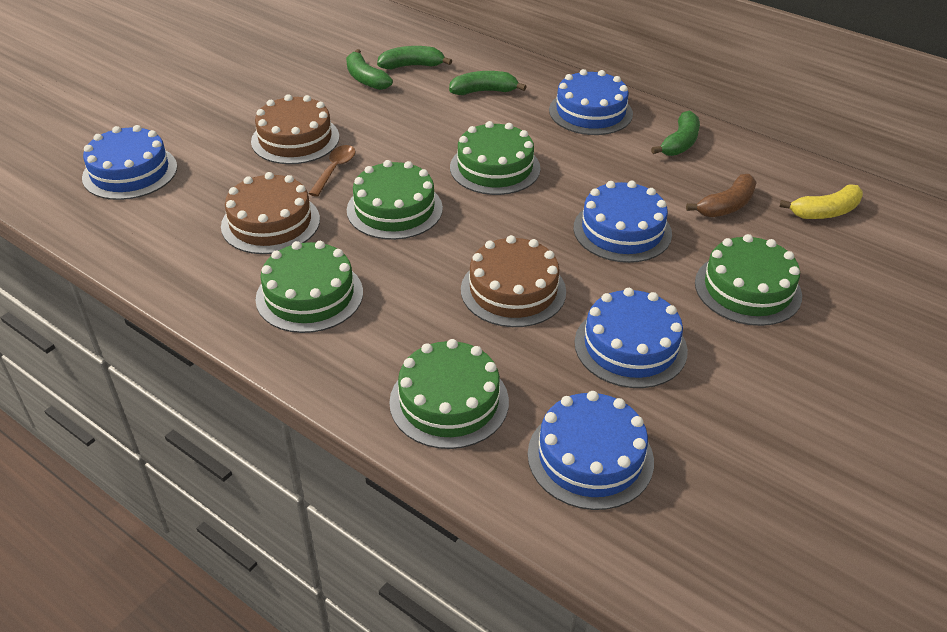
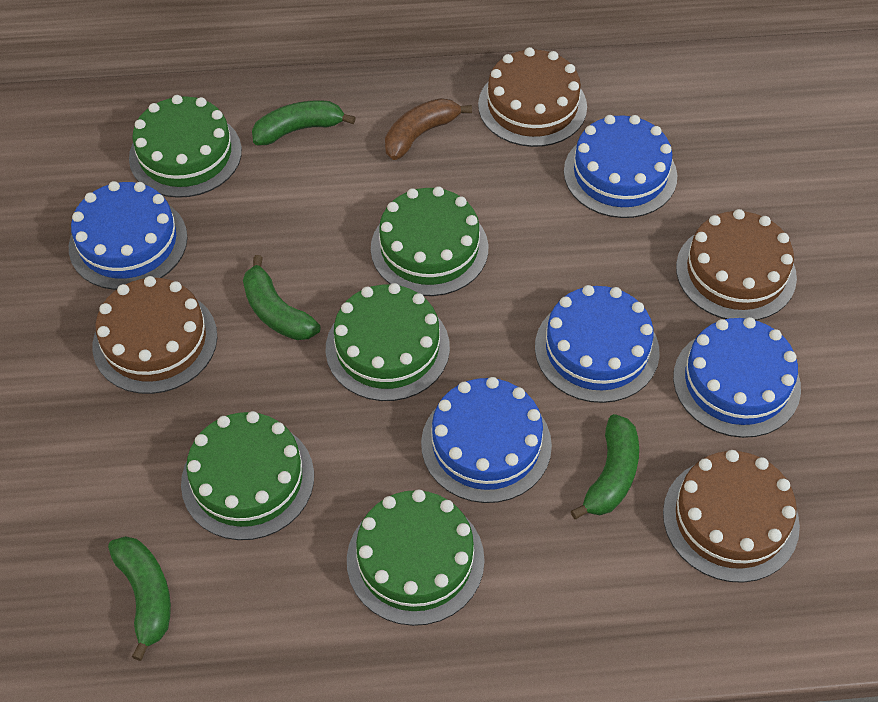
brown cake: [221,172,320,254] [251,94,339,164] [461,235,566,327] = 3 -> [92,276,217,394] [478,47,587,147] [663,450,800,583] [676,209,797,321] = 4
brown spoon: [308,145,356,197] = 1 -> none = 0
yellow banana: [779,184,863,219] = 1 -> none = 0

